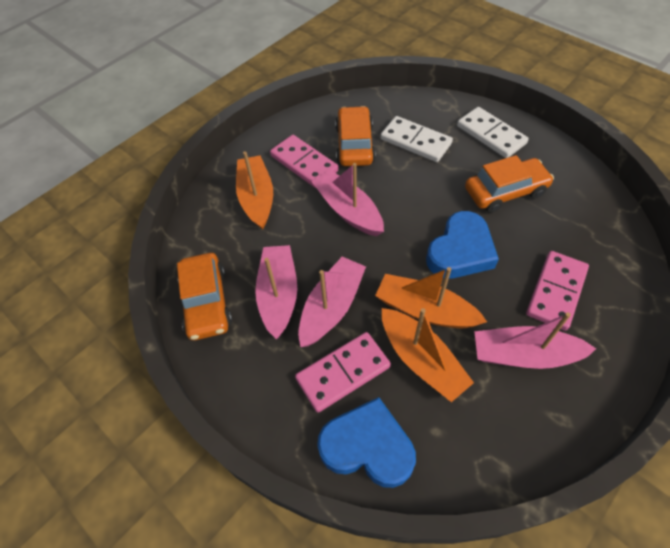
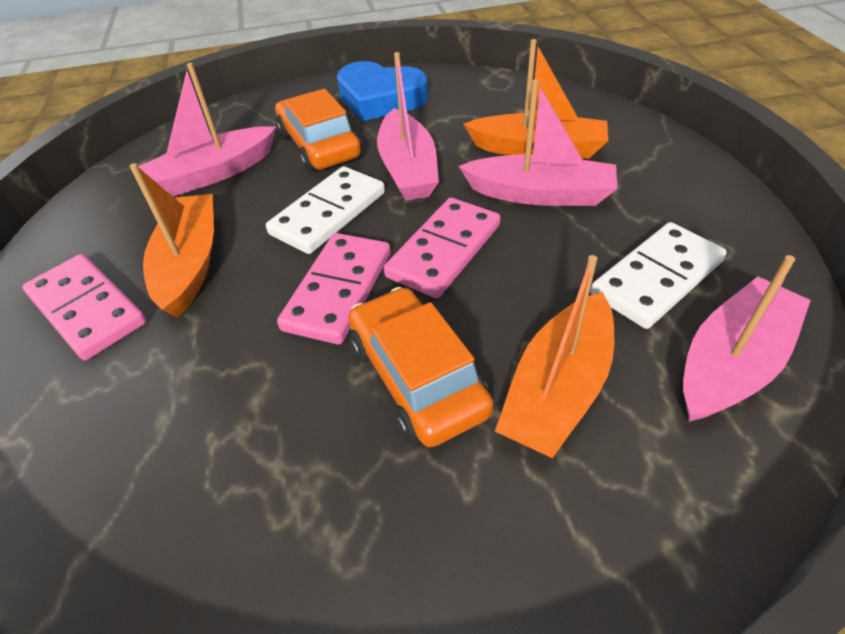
blue heart: [317,397,416,488] [426,211,499,279] = 2 -> [337,61,428,121] = 1
orange car: [177,253,232,341] [335,106,376,166] [465,155,554,213] = 3 -> [275,89,362,172] [349,287,494,447] = 2

